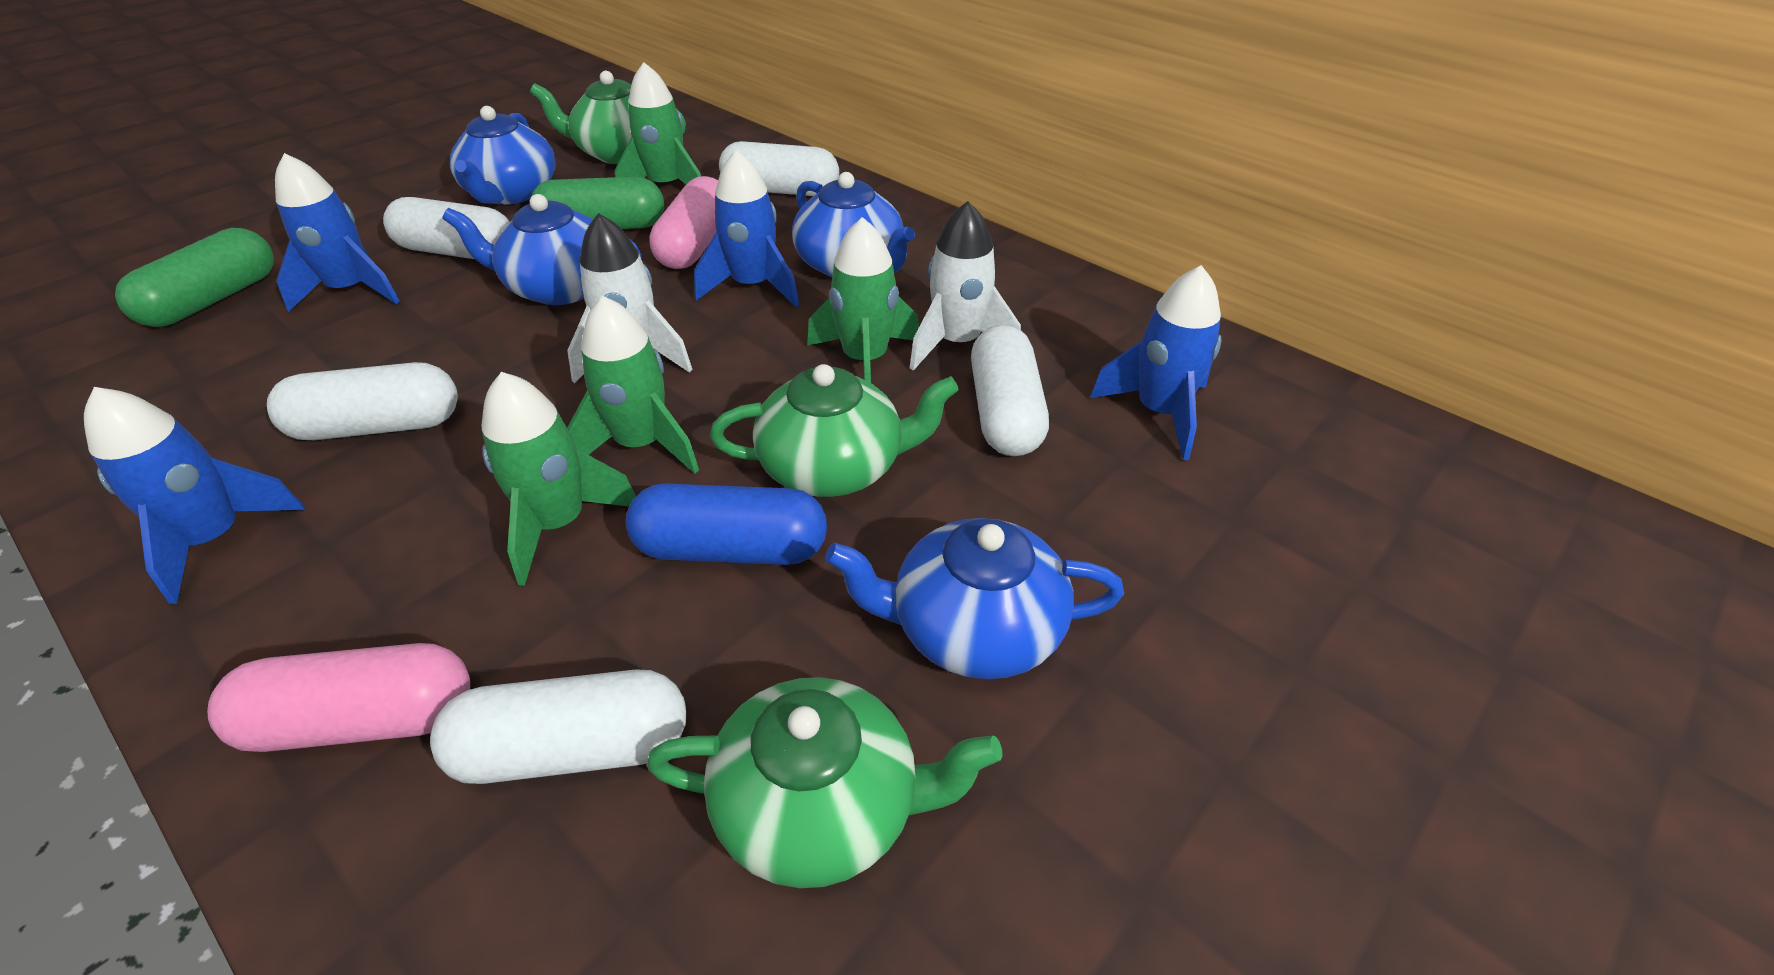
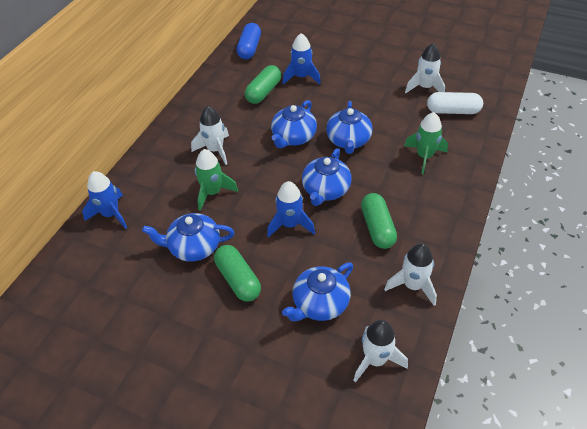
blue rocket: [84,387,305,604] [275,153,400,312] [694,150,799,307] [1090,265,1221,460] = 4 -> [82,171,127,229] [267,181,315,238] [283,33,321,84] = 3
blue teapot: [442,194,642,305] [450,106,555,205] [792,172,915,277] [825,518,1124,679] = 4 -> [142,213,235,262] [271,100,317,148] [282,263,353,321] [302,148,352,206] [326,101,373,154] = 5
green capsule: [115,228,274,327] [531,177,664,229] = 2 -> [214,245,261,301] [245,65,281,104] [361,193,397,249] = 3
green rocket: [481,372,636,586] [567,295,699,474] [615,62,701,185] [807,217,919,383] = 4 -> [195,149,238,211] [404,112,448,175] = 2
green teapot: [530,71,686,164] [647,677,1003,888] [710,364,959,497] = 3 -> none = 0
pink capsule: [207,643,470,752] [649,176,718,269] = 2 -> none = 0
white capsule: [267,362,458,440] [383,197,510,259] [430,669,686,784] [719,141,839,196] [971,325,1049,456] = 5 -> [427,92,483,114] = 1
white rocket: [567,213,693,384] [910,201,1021,371] = 2 -> [191,106,229,165] [353,320,408,383] [384,243,437,306] [405,43,445,93] = 4

